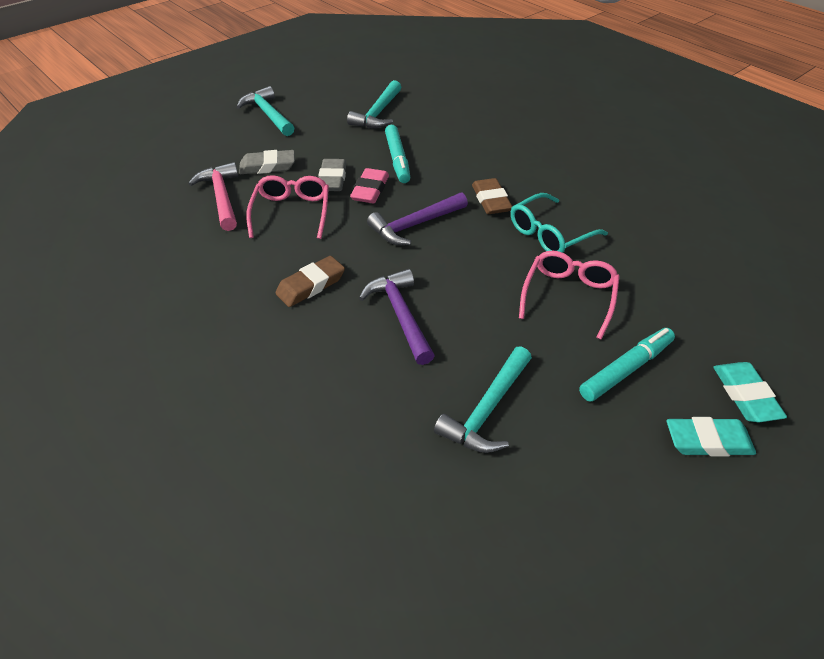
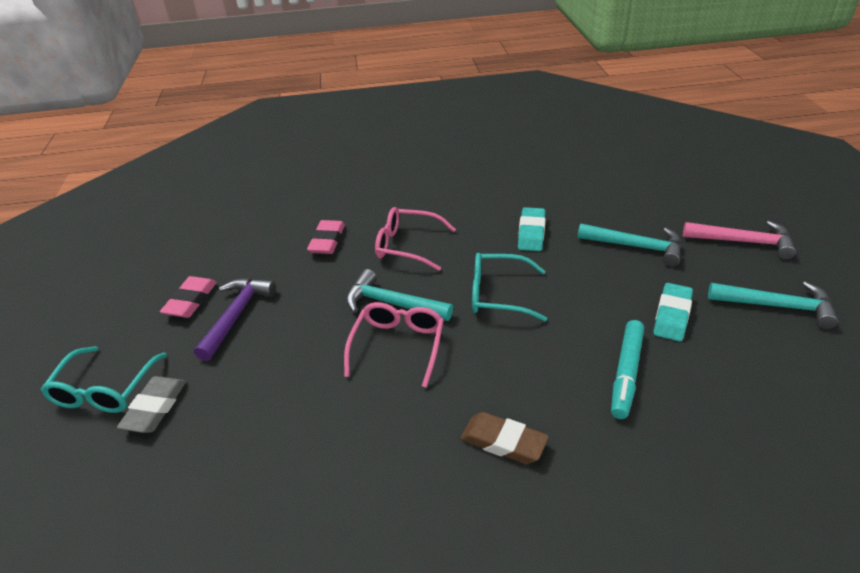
brown eraser: [276,256,345,307] [472,178,512,214] = 2 -> [460,412,549,464] = 1
grey eraser: [239,150,295,174] [318,159,347,191] = 2 -> [117,376,186,433] = 1
pink eraser: [350,168,389,203] = 1 -> [160,276,217,318] [307,220,345,254] = 2
purple hammer: [359,269,435,365] [367,192,468,245] = 2 -> [194,278,276,361] = 1
turquoise glasses: [511,193,608,253] = 1 -> [41,346,167,413] [472,253,547,322] = 2
turquoise marker: [385,125,410,183] [579,328,675,402] = 2 -> [611,320,644,419] = 1

